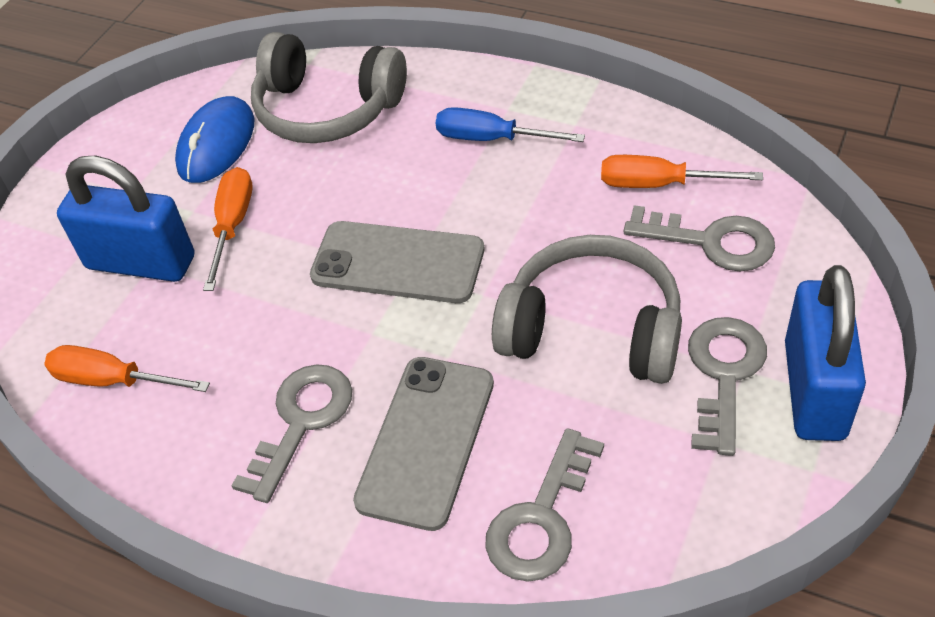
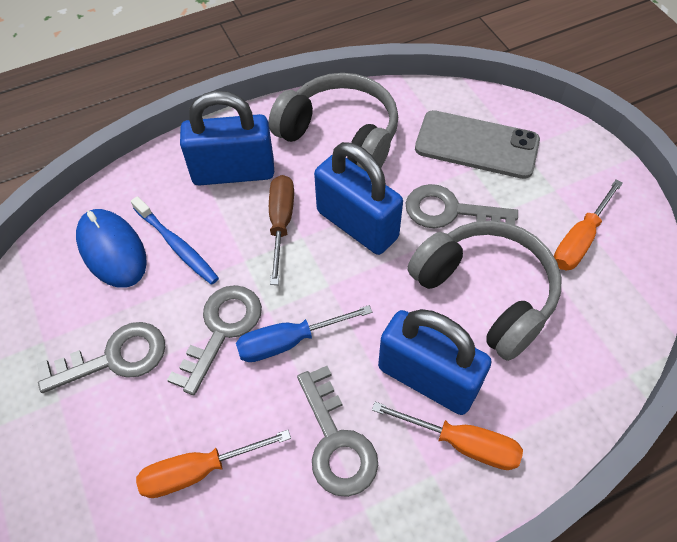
blue padlock: [57,156,194,282] [785,265,866,441] = 2 -> [180,91,274,185] [314,142,403,255] [378,309,491,415] = 3
blue toothbrush: none = 0 -> [131,196,219,285] = 1
brown screwdriver: none = 0 -> [269,175,294,285] = 1
grey phone: [310,221,484,303] [353,357,494,531] = 2 -> [415,110,540,179] = 1

